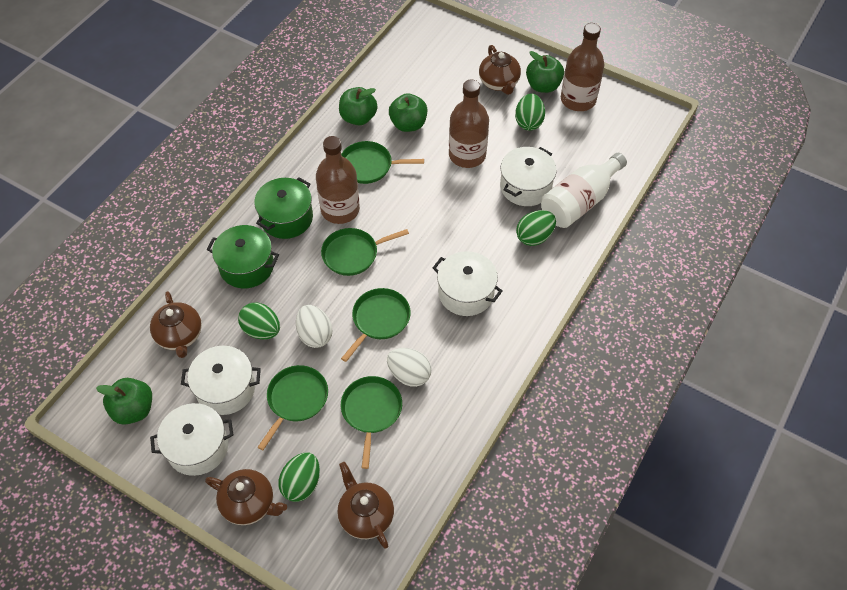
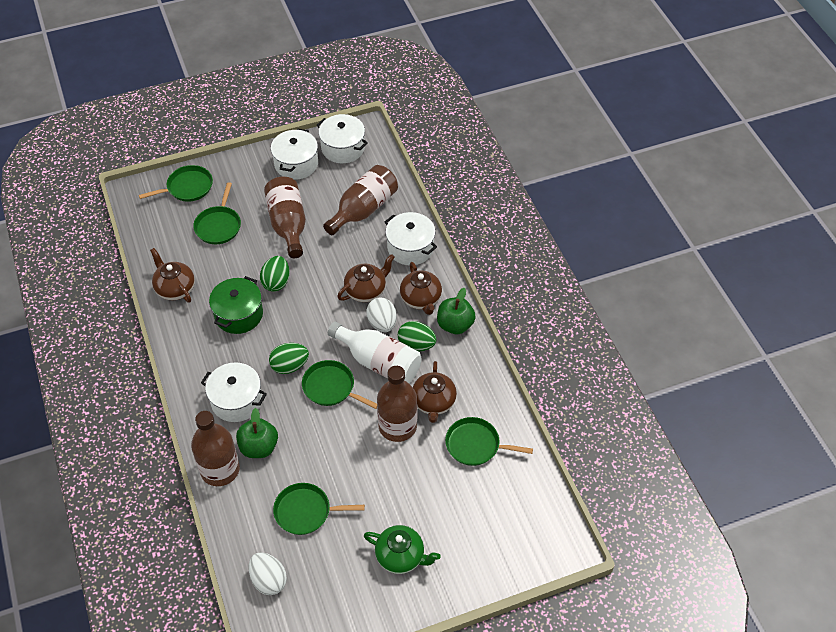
brown bottle: [316,136,360,224] [449,80,489,168] [561,23,605,111] = 3 -> [191,411,240,486] [264,177,306,258] [323,165,398,235] [377,366,417,442] = 4
green apple: [96,378,152,425] [339,87,378,125] [389,93,427,132] [526,51,564,93] = 4 -> [236,408,278,458] [437,288,476,334] = 2
green egg: [238,302,280,340] [278,452,320,502] [515,93,545,131] [516,210,556,246] = 4 -> [260,256,290,292] [269,343,309,374] [398,321,437,352] = 3
green pot: [207,225,279,288] [254,177,313,239] = 2 -> [209,276,263,334] = 1
green teapot: none = 0 -> [364,525,441,574] = 1

